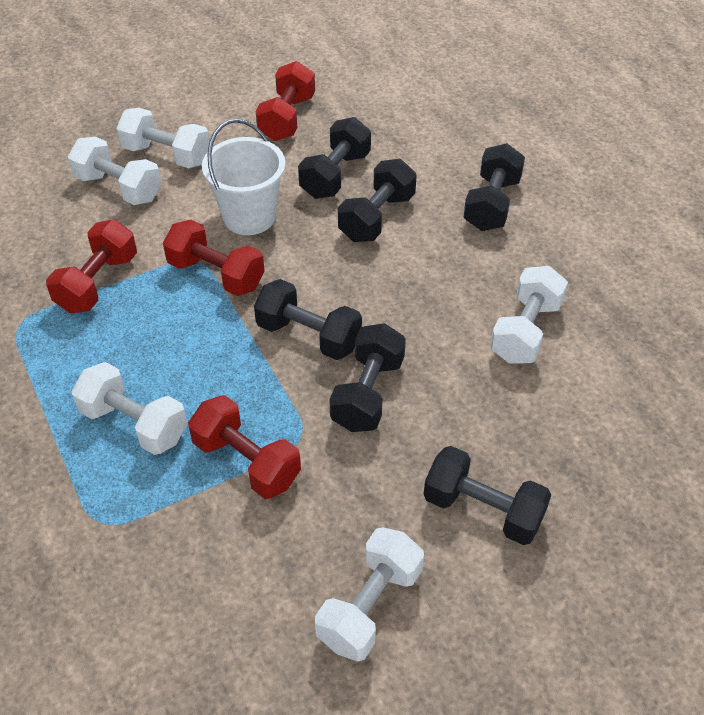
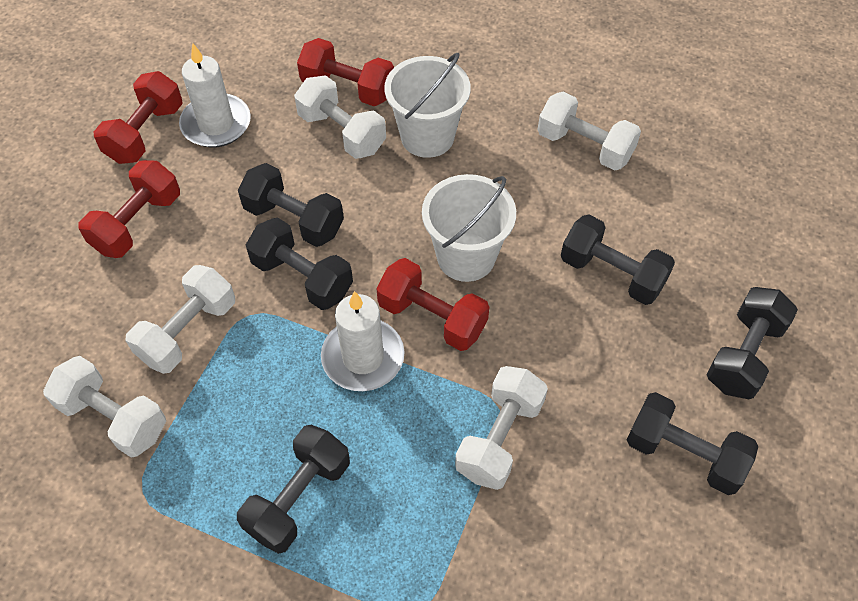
white bucket: [202,119,286,235] = 1 -> [384,53,471,158] [422,174,516,282] = 2
white candle: none = 0 -> [179,43,251,148] [321,291,404,391] = 2

